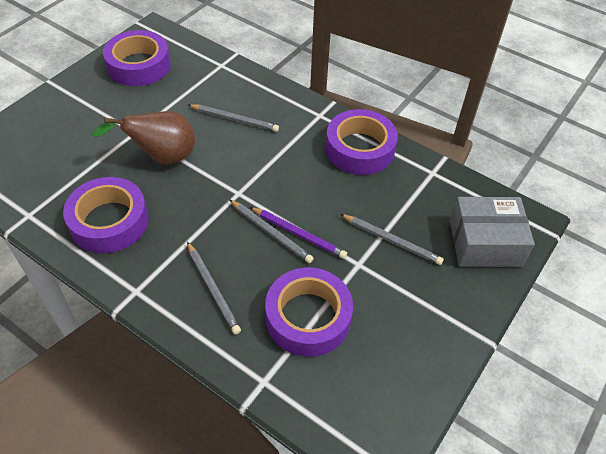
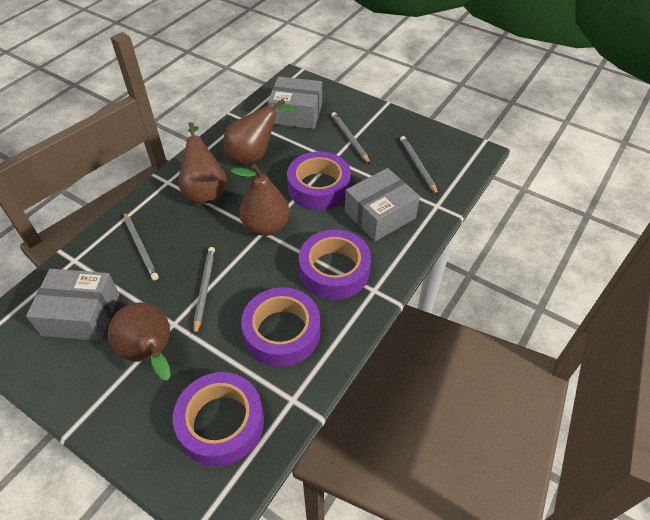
brown pear: [91,111,195,164] = 1 -> [108,302,171,381] [178,122,227,204] [223,99,297,164] [231,164,290,236] = 4
grey box: [450,197,535,267] = 1 -> [26,269,119,341] [268,76,322,129] [345,168,420,241] = 3
purple pencil: [250,207,347,259] = 1 -> none = 0

